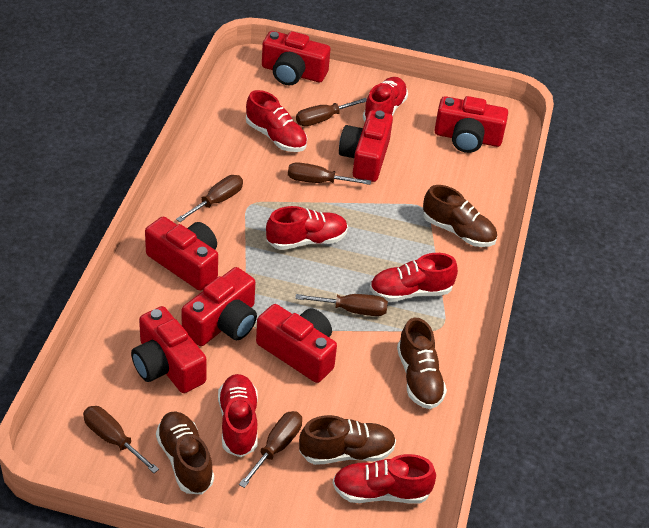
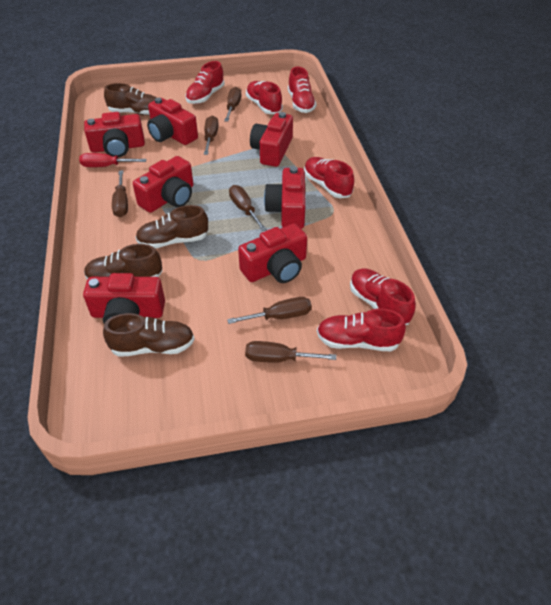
red screwdriver: none = 0 -> [79,153,146,167] = 1

